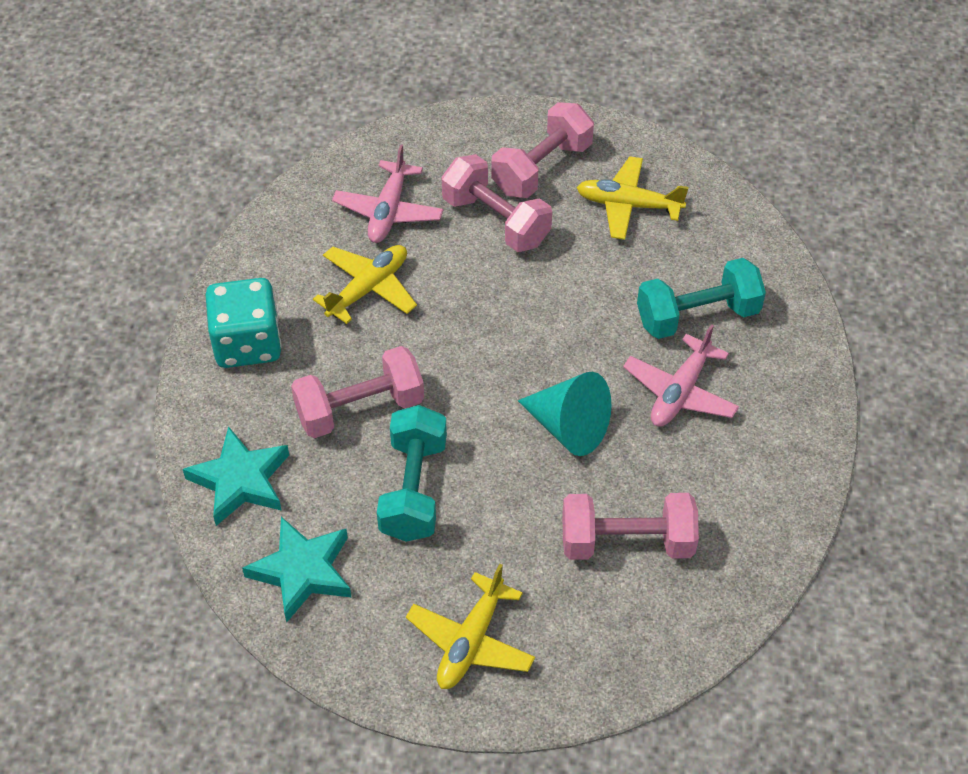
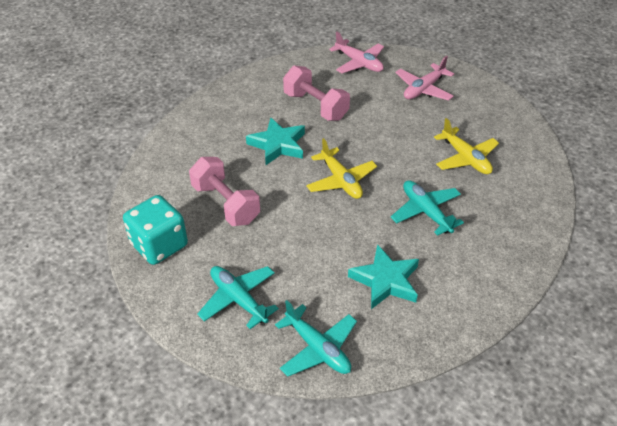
pink dumbbell: [291,346,424,438] [442,154,552,252] [491,102,594,198] [562,493,699,560] = 4 -> [189,157,260,226] [283,66,350,121] = 2
turquoise cone: [518,372,611,456] = 1 -> none = 0
turquoise dumbbell: [377,405,447,542] [637,258,766,339] = 2 -> none = 0
turquoise plane: none = 0 -> [197,266,279,329] [275,300,357,377] [391,180,464,236] = 3
yellow plane: [313,245,417,324] [406,564,535,689] [577,156,689,240] = 3 -> [306,138,377,199] [434,118,499,174] = 2

